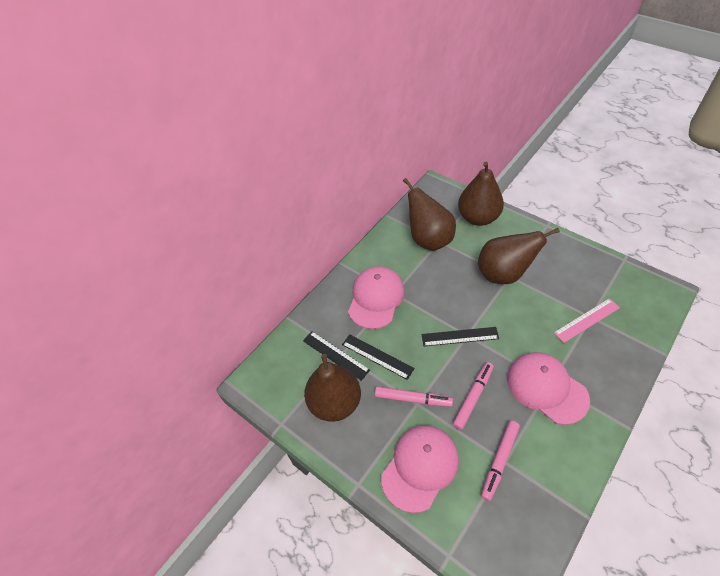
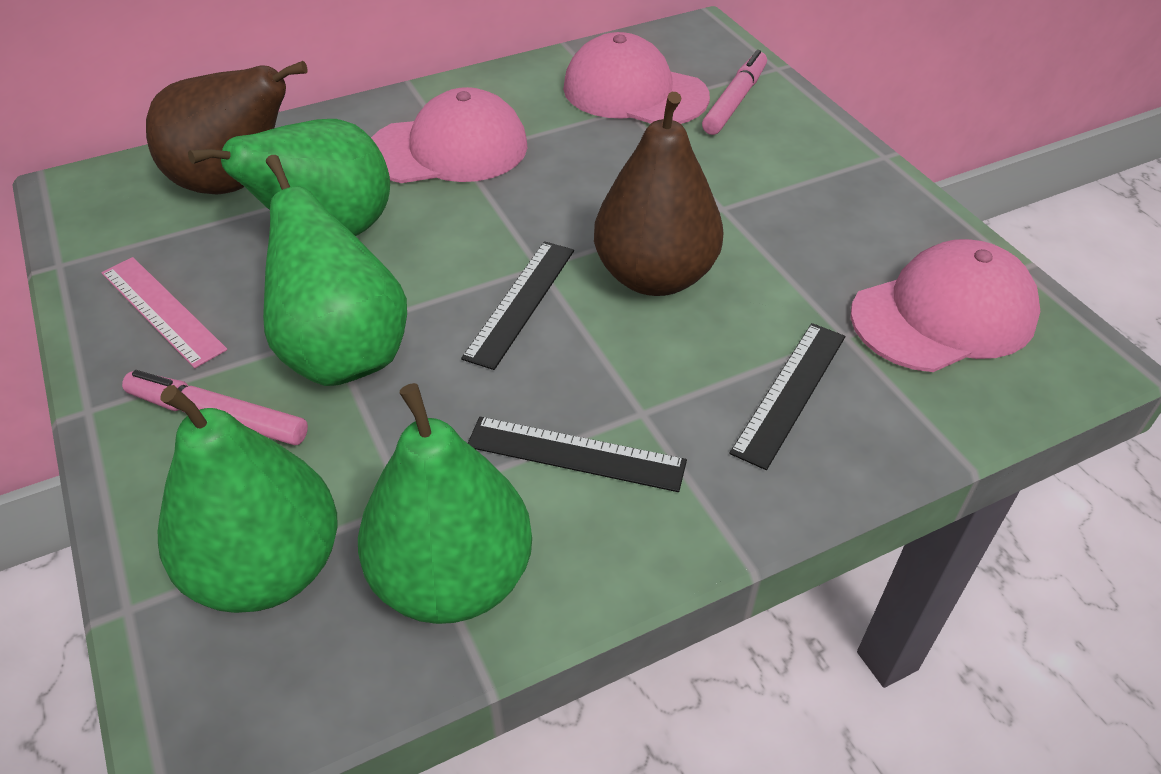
brown pear: [304,354,361,422] [403,178,456,251] [458,162,504,226] [478,228,560,284] = 4 -> [146,61,308,195] [594,92,724,296] = 2
green pear: none = 0 -> [158,385,338,613] [188,119,390,236] [263,155,407,386] [358,383,532,624] = 4
pink marker: [375,387,453,407] [453,362,494,430] [481,421,520,501] = 3 -> [122,370,308,445] [702,50,767,135] = 2

